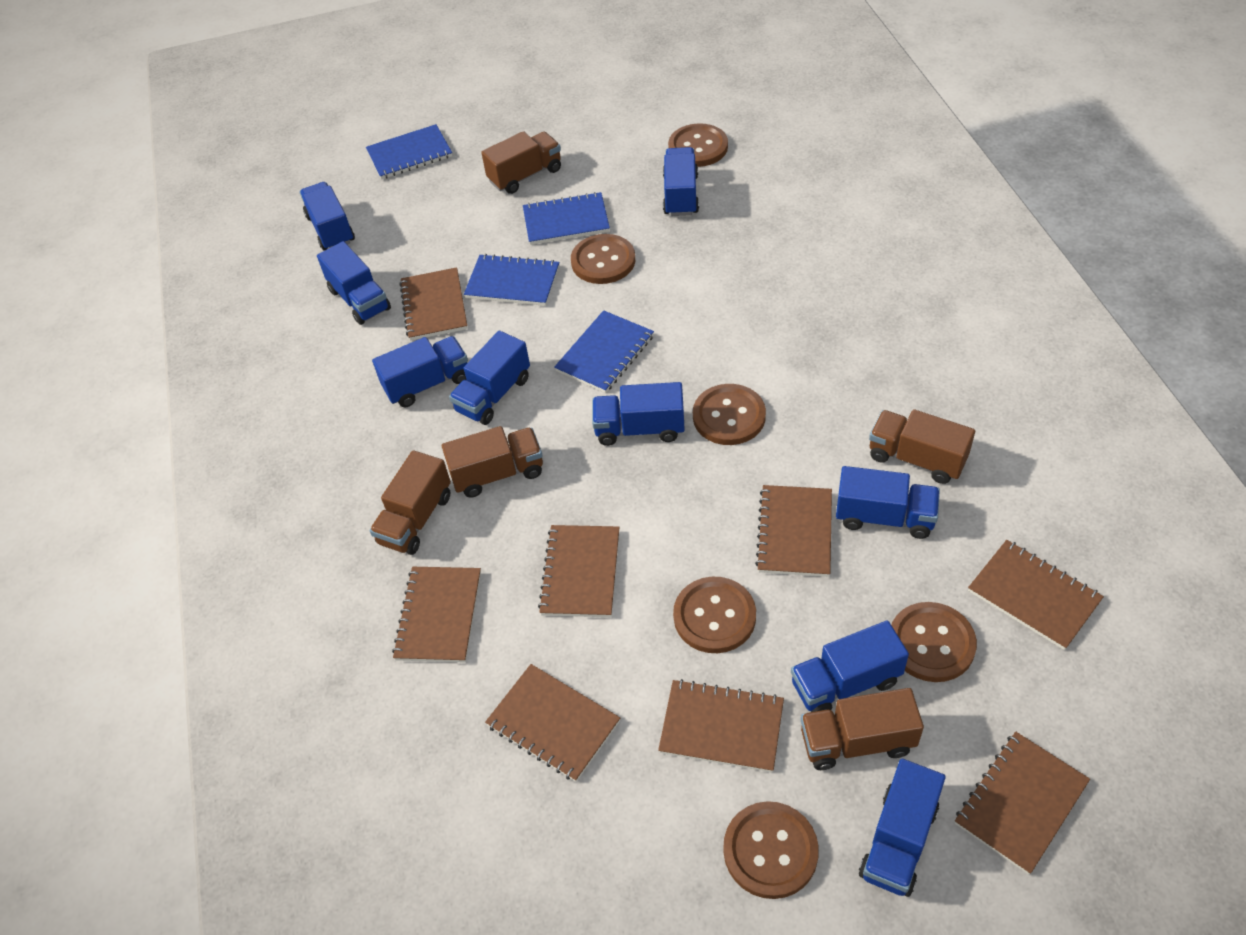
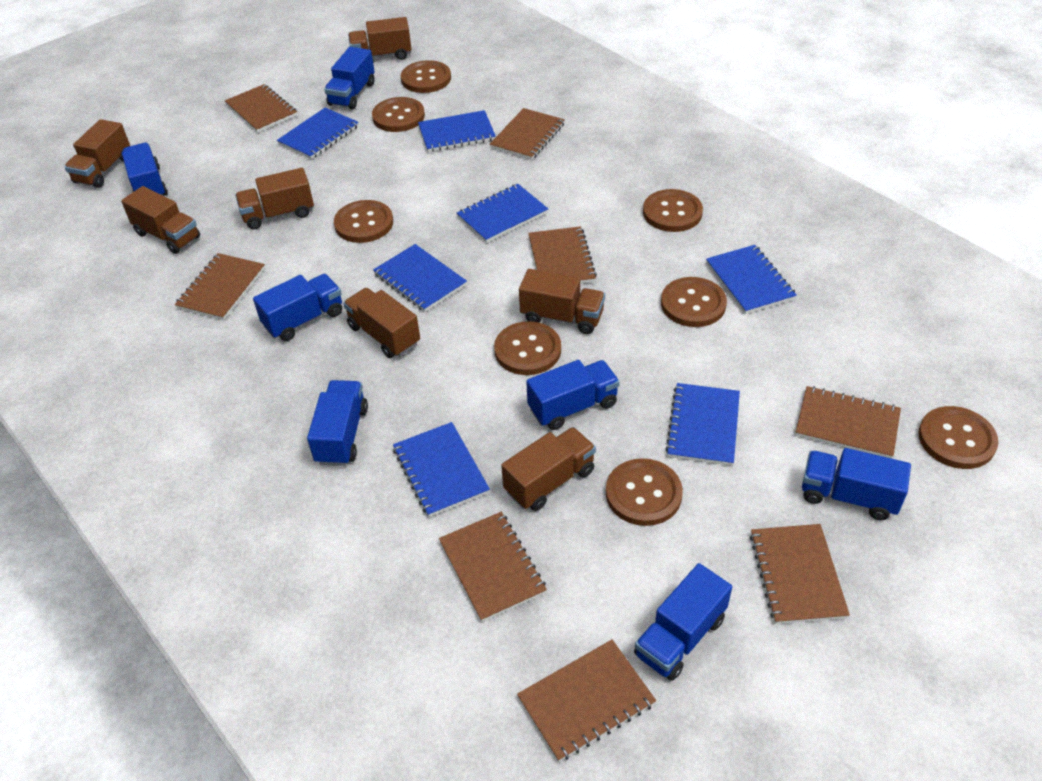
blue notebook: [366,124,452,179] [464,254,559,306] [523,192,610,245] [554,310,654,393] = 4 -> [277,108,359,159] [373,244,467,312] [393,422,490,517] [418,110,496,152] [457,184,548,243] [665,383,740,466] [706,245,797,314] = 7
blue truck: [300,182,355,250] [317,241,391,325] [372,336,468,407] [449,331,530,425] [592,382,685,446] [663,147,699,216] [791,620,909,712] [836,466,940,539] [859,759,945,897] = 9 -> [122,143,168,196] [253,274,342,341] [307,380,368,466] [324,47,375,109] [526,360,620,430] [634,563,732,681] [802,448,911,520] = 7
brown button: [571,234,635,284] [668,123,728,167] [673,577,756,653] [693,384,766,445] [723,801,819,899] [891,602,977,682] = 6 -> [334,200,393,243] [372,97,425,132] [401,60,451,93] [494,321,561,375] [606,458,683,526] [643,189,703,232] [661,277,727,327] [919,406,998,469] = 8
brown truck: [370,450,451,555] [442,426,543,498] [481,131,561,194] [800,688,924,770] [869,409,975,484] = 5 -> [64,119,130,188] [121,186,200,254] [235,168,314,230] [343,288,420,358] [348,17,411,60] [501,427,596,511] [519,269,605,334] = 7

